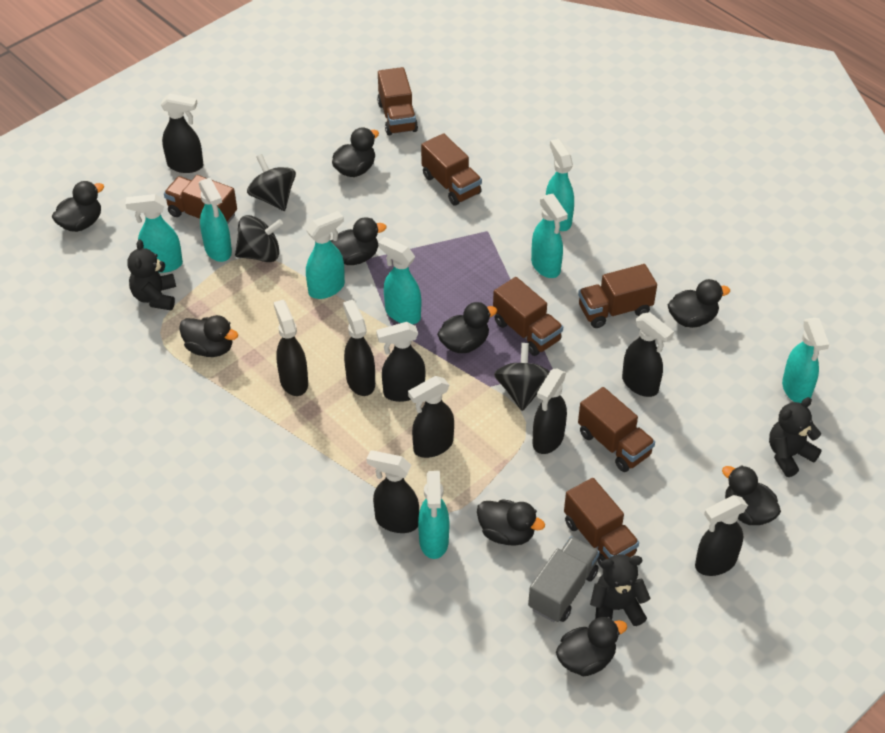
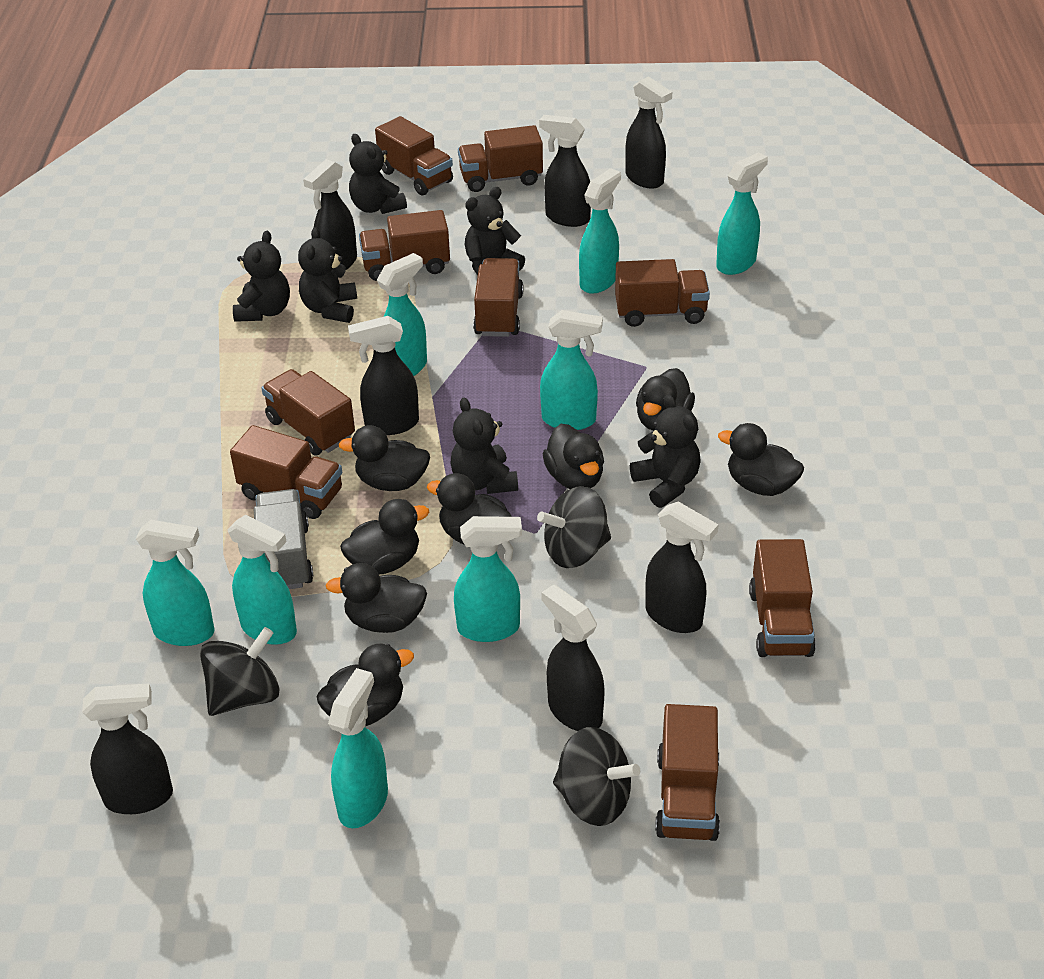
black duck: [52,181,104,232] [179,315,238,357] [331,217,386,265] [332,127,379,177] [437,302,497,353] [477,499,545,546] [556,617,627,676] [667,279,730,328] [722,465,781,525] = 9 -> [317,644,414,726] [326,563,427,633] [339,425,430,491] [340,499,429,574] [427,473,512,545] [543,424,604,489] [636,368,695,431] [718,423,804,496] = 8
black spray bottle: [161,94,203,173] [273,300,308,396] [343,300,375,396] [367,450,419,533] [376,322,425,402] [408,376,454,458] [532,368,567,454] [622,312,674,397] [695,495,748,576] = 9 -> [82,683,173,814] [303,159,357,271] [348,316,419,435] [539,115,591,227] [541,584,605,731] [625,76,672,188] [645,501,718,633] = 7
black teddy bear: [127,240,176,310] [590,554,651,626] [769,397,822,477] = 3 -> [233,231,290,322] [298,227,357,323] [349,134,407,214] [450,398,518,494] [465,187,525,275] [630,394,701,508] = 6
brown truck: [164,175,237,223] [377,67,418,136] [421,133,482,206] [493,277,563,356] [564,478,639,569] [578,264,657,328] [578,387,655,472] = 7 -> [230,425,342,519] [262,369,355,456] [359,210,450,281] [375,116,453,195] [458,125,543,192] [473,258,524,337] [615,259,710,327] [655,704,720,841] [749,539,816,657] = 9

